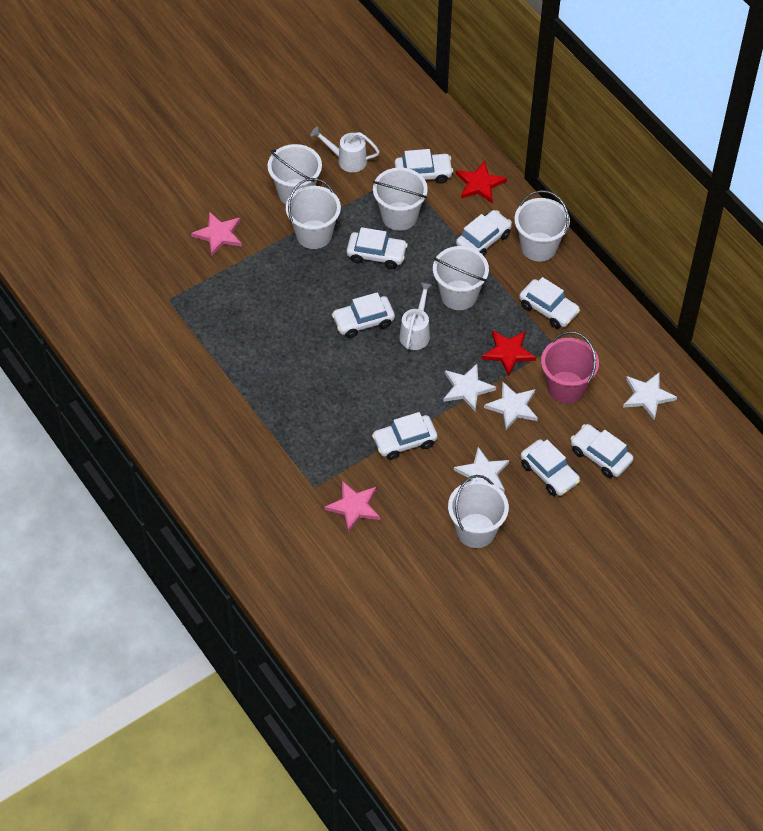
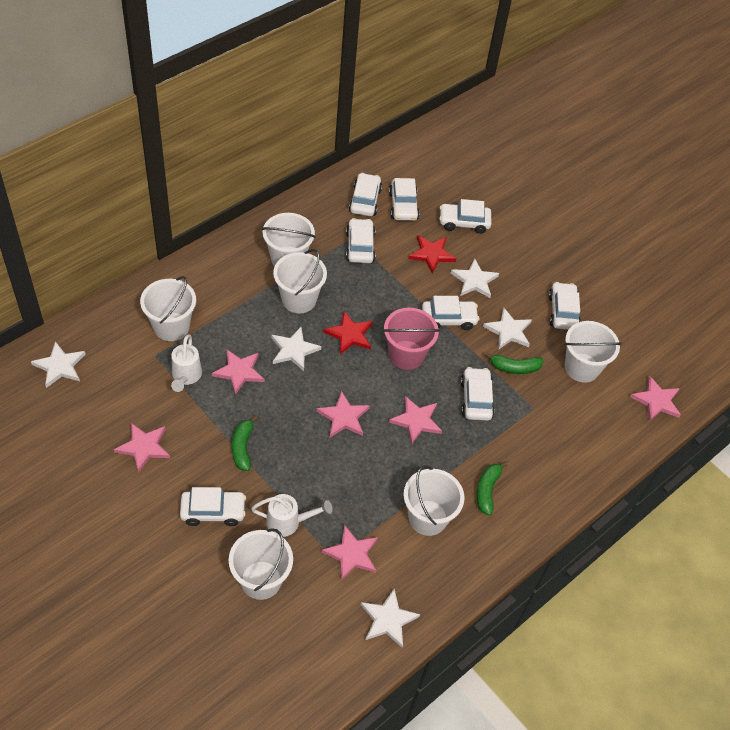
green banana: none = 0 -> [232,415,258,471] [476,461,508,515] [485,352,544,374] = 3
pink star: [191,212,242,256] [324,481,380,532] = 2 -> [114,423,170,473] [212,349,264,395] [316,391,370,437] [322,525,378,581] [389,396,442,444] [630,376,681,421] = 6
white star: [443,364,496,412] [454,447,509,492] [484,381,538,430] [623,372,677,421] = 4 -> [31,341,86,388] [272,327,321,371] [361,589,420,648] [451,259,499,298] [483,308,532,349] = 5

